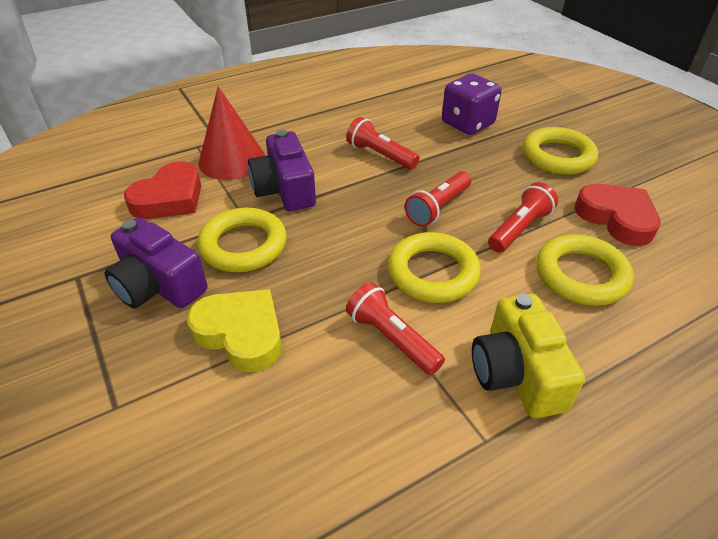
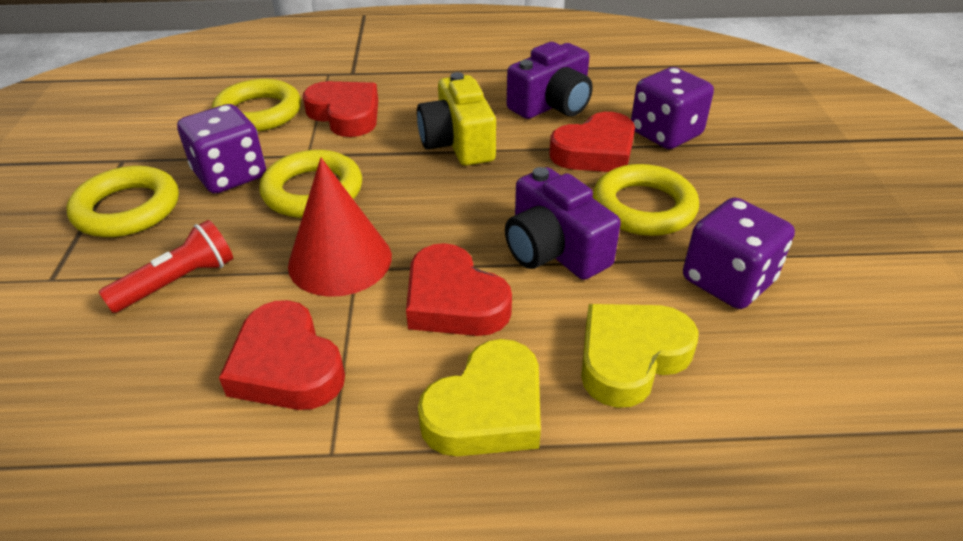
purple dice: [442,73,502,135] = 1 -> [177,104,266,193] [631,67,714,149] [683,197,795,309] = 3
red flashlight: [346,117,419,169] [346,282,445,375] [405,171,472,227] [488,182,558,253] = 4 -> [99,220,233,313] = 1
red heart: [124,161,201,219] [575,184,661,246] = 2 -> [219,300,345,410] [303,81,378,137] [406,243,512,336] [549,112,635,172] = 4
yellow heart: [187,289,282,372] = 1 -> [418,339,541,456] [581,304,699,408] = 2

